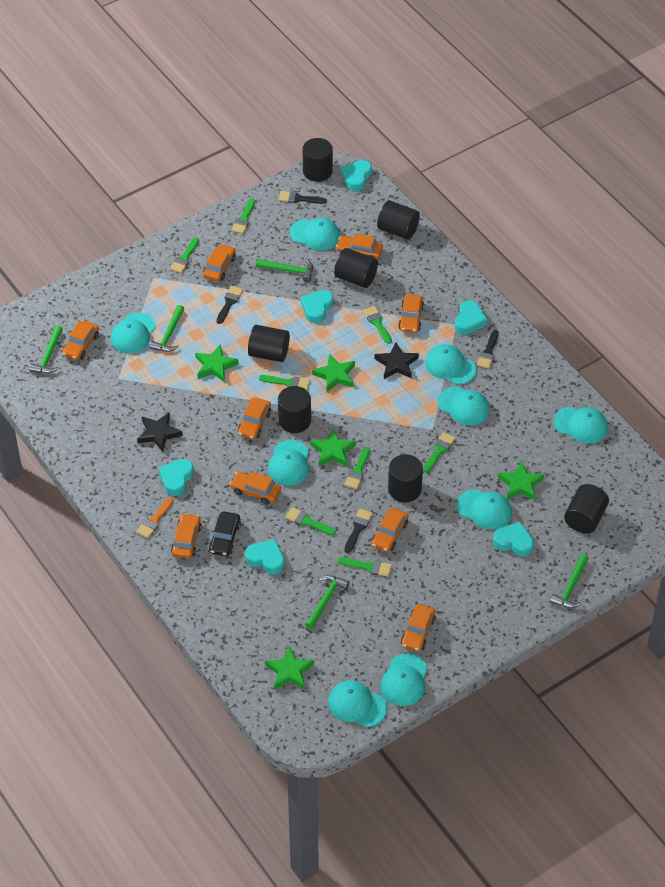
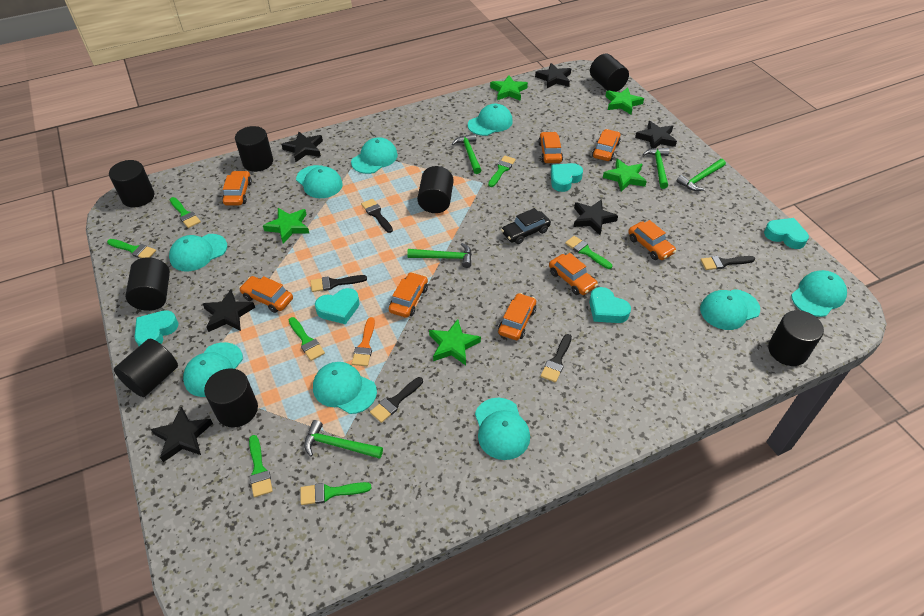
black brush: [216,286,243,324] [279,191,327,204] [344,509,373,553] [477,330,498,369] = 4 -> [310,275,367,292] [361,199,393,233] [370,377,423,423] [541,334,572,382] [701,256,755,270] = 5
black cylinder: [248,325,290,362] [278,386,311,433] [303,138,333,182] [334,248,378,288] [377,200,420,240] [388,454,423,502] [564,484,609,534] = 7 -> [109,160,154,207] [114,339,178,397] [125,257,170,311] [204,368,258,428] [235,126,273,172] [417,166,454,213] [590,54,629,92] [768,310,824,366] = 8
black star: [137,413,183,452] [374,342,419,379] = 2 -> [151,406,213,462] [202,290,255,332] [281,132,323,162] [535,63,571,88] [574,199,618,235] [635,121,677,148] = 6
green brush: [170,238,199,273] [231,199,255,234] [259,375,310,390] [285,507,336,535] [337,557,392,577] [344,447,370,489] [363,306,392,344] [423,432,455,473] = 8 -> [107,239,156,258] [170,197,201,228] [249,435,273,497] [289,317,325,361] [301,482,371,505] [488,156,516,187] [565,236,612,269] = 7
orange car: [62,321,99,360] [171,513,202,559] [203,244,236,282] [230,471,281,505] [238,398,271,439] [336,233,383,259] [371,507,408,552] [398,294,424,333] [401,604,436,651] = 9 -> [222,171,252,205] [239,276,293,313] [389,272,428,318] [498,293,536,340] [538,132,563,163] [549,253,598,295] [592,129,621,161] [628,220,676,260] = 8
turquoise heart: [159,459,194,496] [245,539,284,574] [301,290,333,323] [341,160,372,191] [455,300,488,335] [493,522,534,556] = 6 -> [135,310,179,346] [315,288,360,324] [551,163,583,192] [589,287,631,323] [764,218,809,249] = 5

